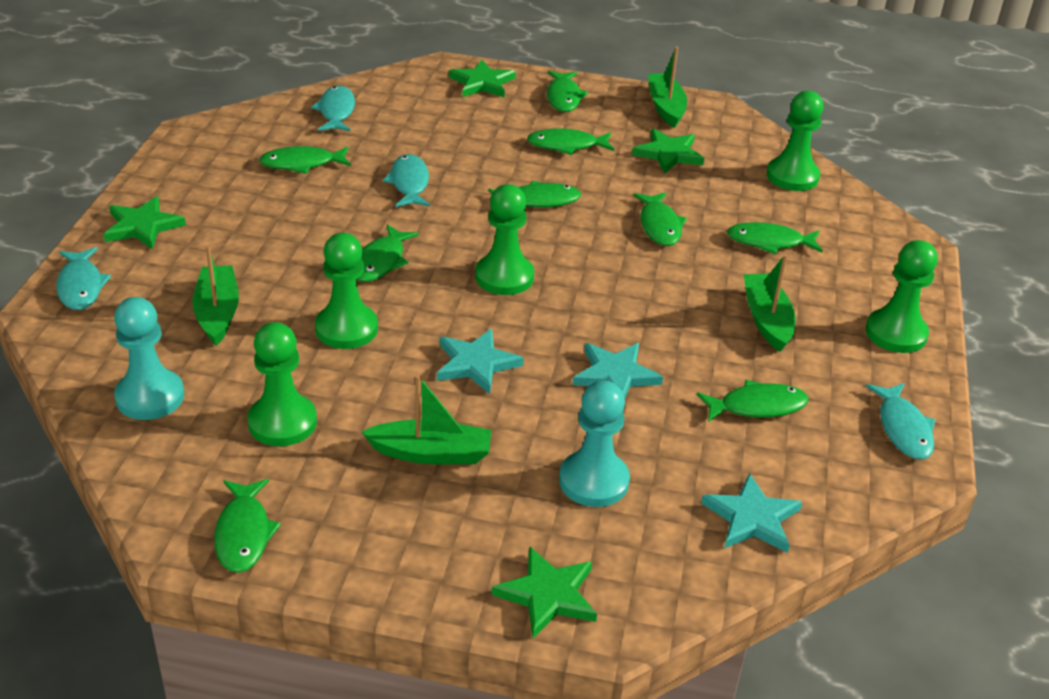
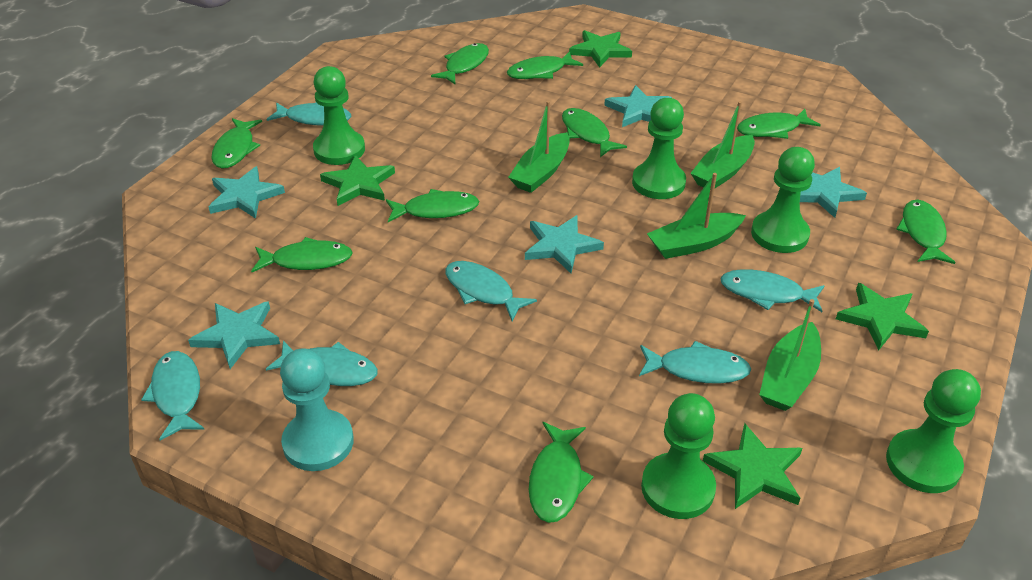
turquoise fish: [56,247,111,310] [311,86,355,131] [383,154,430,207] [866,383,936,460] = 4 -> [141,351,205,441] [266,341,378,386] [267,102,351,126] [445,261,537,321] [639,341,751,384] [720,269,825,312] = 6
turquoise pawn: [114,297,184,420] [559,380,630,507] = 2 -> [280,348,354,471] = 1
turquoise star: [437,329,524,394] [573,343,663,399] [701,473,802,553] = 3 -> [188,301,280,369] [209,166,285,219] [525,215,604,273] [604,85,672,127] [800,167,867,218] = 5

